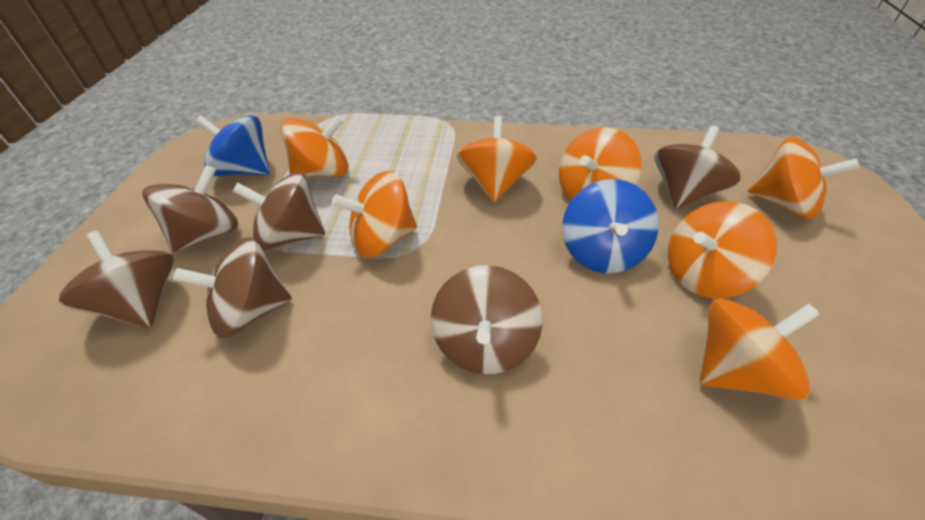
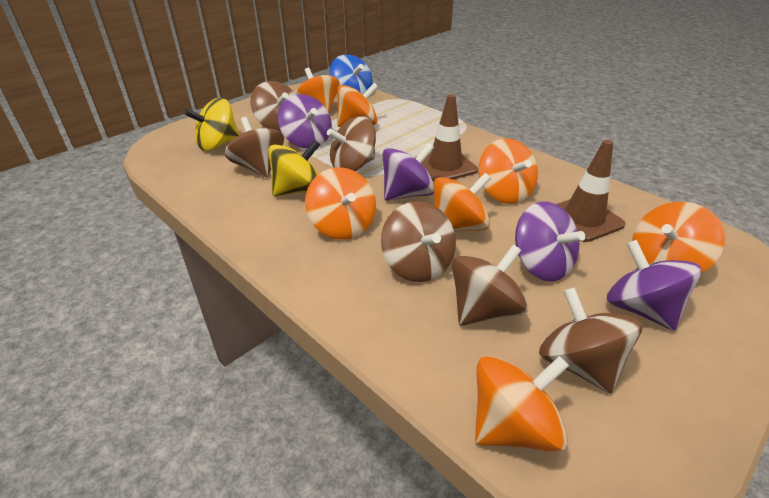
blue spinning top: [195,115,270,176] [562,179,659,273] = 2 -> [330,54,373,95] = 1
brown traffic cone: none = 0 -> [415,94,478,181] [556,140,626,242] = 2
purple spinning top: none = 0 -> [278,94,332,148] [383,143,434,201] [515,201,585,282] [607,240,701,331] = 4
yellow spinning top: none = 0 -> [184,98,240,151] [268,140,321,196] = 2

